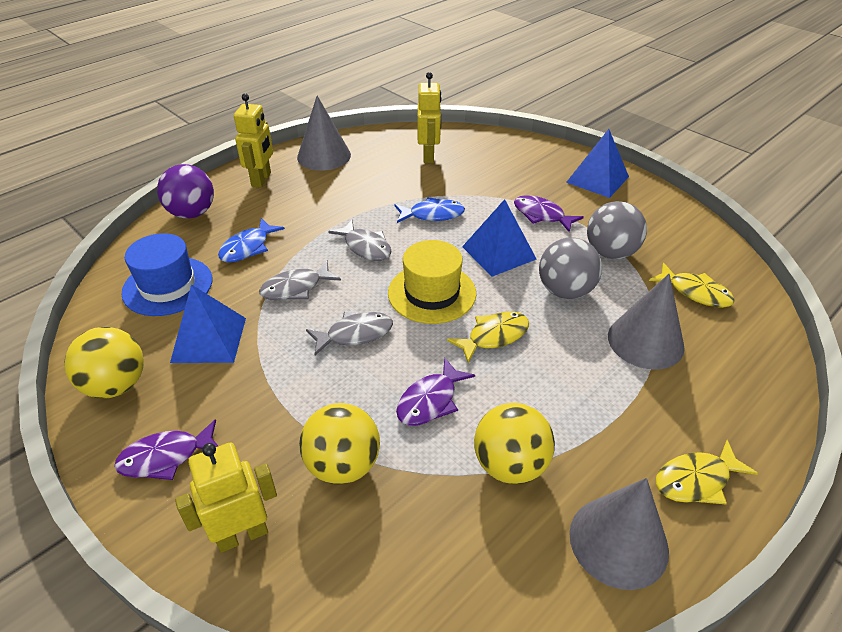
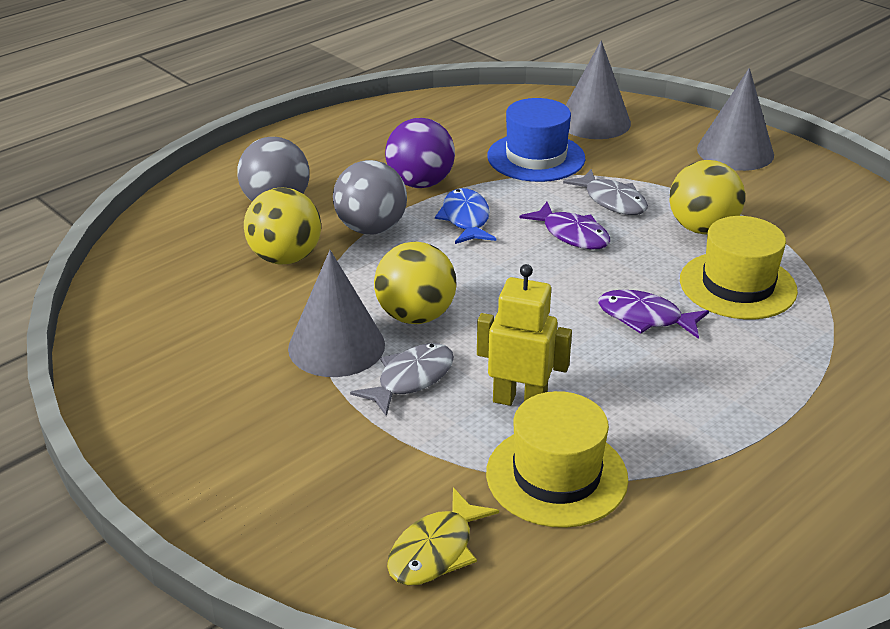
blue fish: [218,218,285,263] [395,197,465,223] = 2 -> [435,188,496,244] = 1
blue pyramid: [170,284,246,363] [462,199,536,277] [566,129,629,198] = 3 -> none = 0
grey fish: [259,260,341,300] [306,312,393,355] [328,220,391,261] = 3 -> [350,343,454,416] [563,169,648,215] = 2
purple fish: [114,419,218,480] [396,357,475,426] [514,195,584,232] = 3 -> [519,202,610,249] [598,290,709,339] = 2
yellow fish: [447,312,529,363] [649,263,735,308] [656,440,758,504] = 3 -> [387,488,499,586] = 1
yellow hat: [388,240,476,324] = 1 -> [486,391,628,528] [680,216,798,319] = 2
yellow robot: [175,442,277,553] [234,94,273,188] [418,72,441,163] = 3 -> [477,264,572,406] = 1

